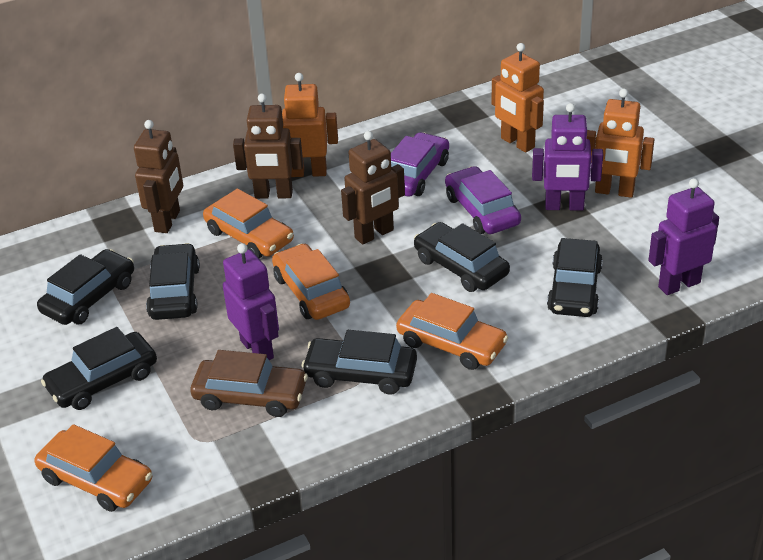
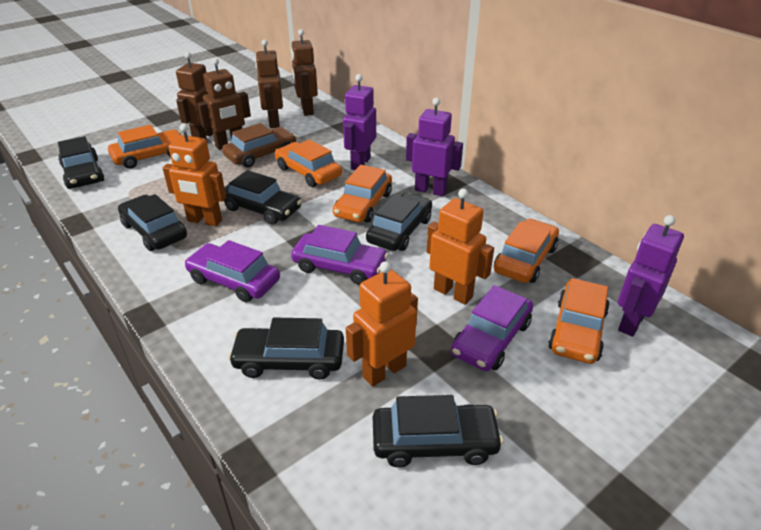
brown robot: [134,120,183,233] [233,94,303,199] [341,131,405,245] = 3 -> [176,52,213,140] [197,58,251,150] [255,39,283,128] [291,29,318,116] = 4
orange car: [35,424,152,512] [203,188,294,259] [272,244,350,320] [396,293,508,370] = 4 -> [108,125,181,169] [275,139,342,187] [333,165,392,222] [494,219,559,283] [548,278,610,364] = 5
purple car: [391,132,449,196] [445,166,521,234] = 2 -> [184,240,280,302] [291,225,388,285] [451,285,533,371] = 3

